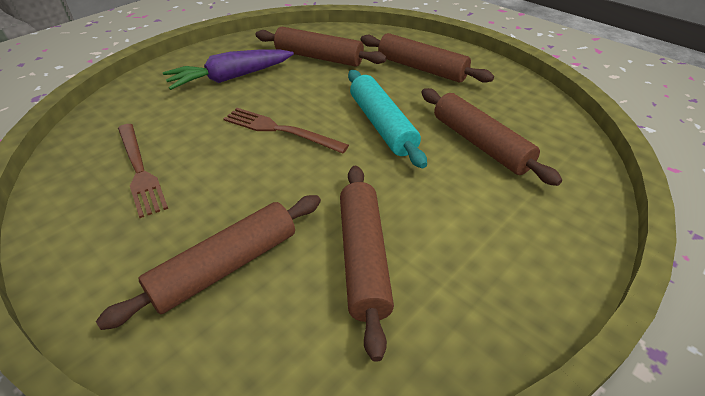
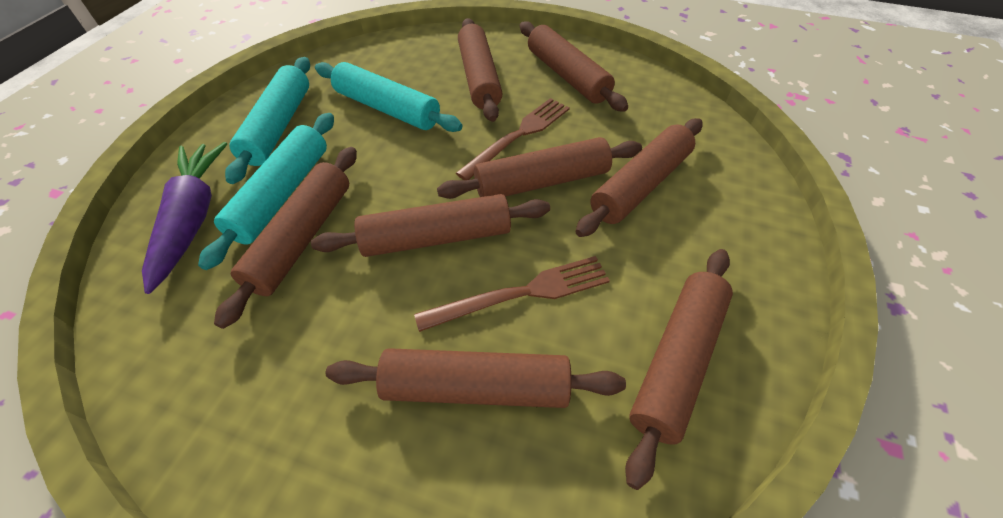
brown rolling pin: [96,195,321,330] [256,27,387,67] [340,166,394,362] [361,33,494,83] [421,88,562,186] = 5 -> [214,147,357,329] [311,194,550,257] [326,348,626,408] [437,137,642,199] [458,18,502,122] [520,21,628,112] [575,118,702,237] [625,249,733,490] = 8
turquoise rolling pin: [348,70,427,168] = 1 -> [198,113,334,270] [225,57,310,184] [315,62,462,132] = 3

